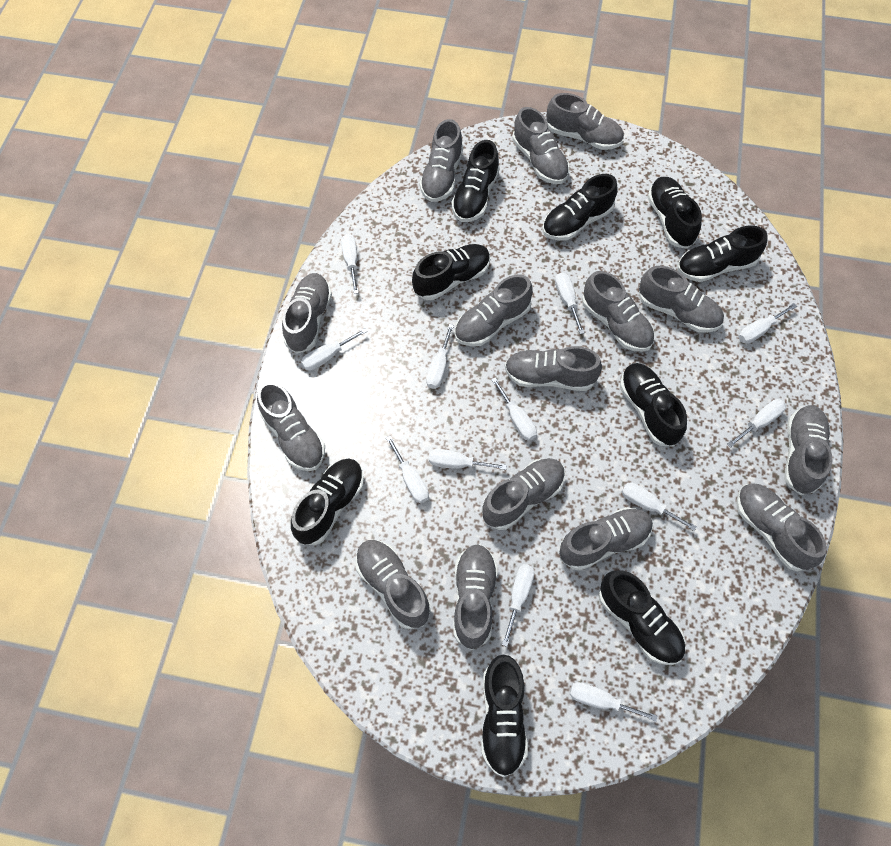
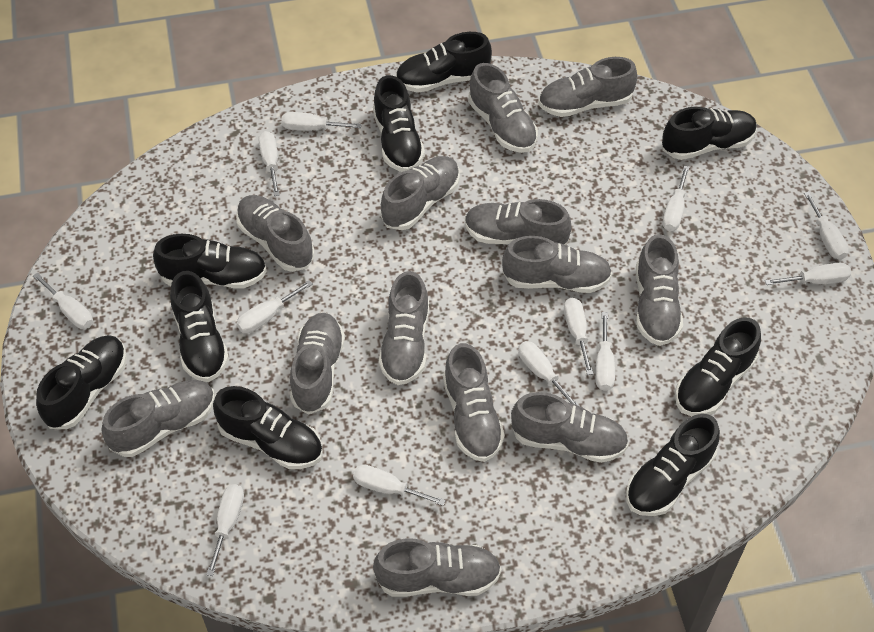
grey shoe: [257,382,325,471] [282,273,332,354] [355,540,431,629] [420,119,463,202] [453,544,498,650] [454,274,533,346] [482,458,565,530] [505,346,602,391] [512,107,570,184] [546,93,624,150] [559,507,653,571] [582,271,655,352] [639,266,724,333] [736,483,827,571] [784,405,832,495] = 15 -> [102,380,215,457] [236,195,314,272] [290,313,345,414] [373,538,501,597] [379,271,429,385] [380,156,460,230] [443,343,505,462] [465,199,571,245] [468,63,538,153] [502,236,612,293] [511,392,629,463] [538,57,637,117] [636,234,683,346] = 13

